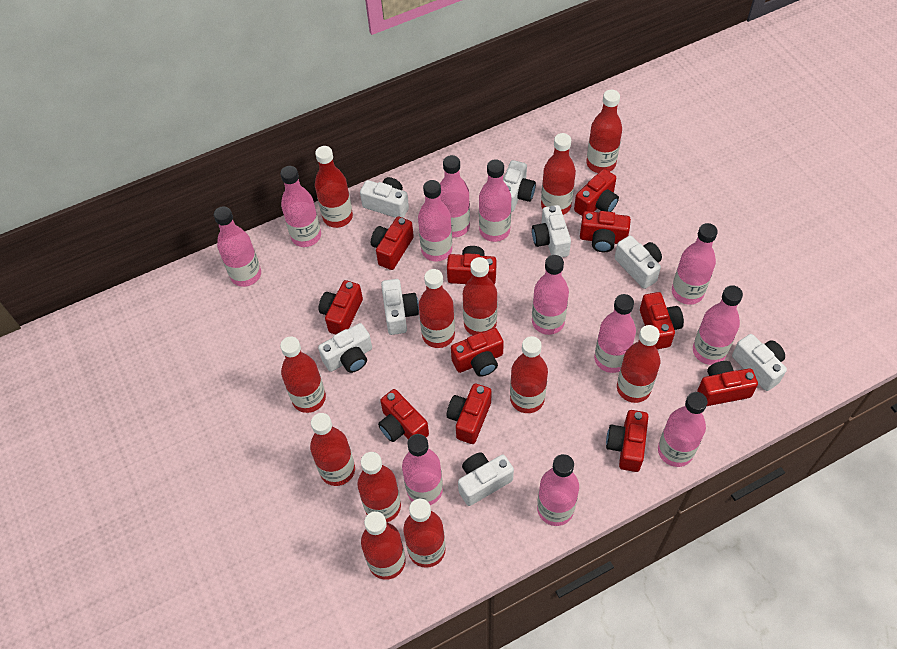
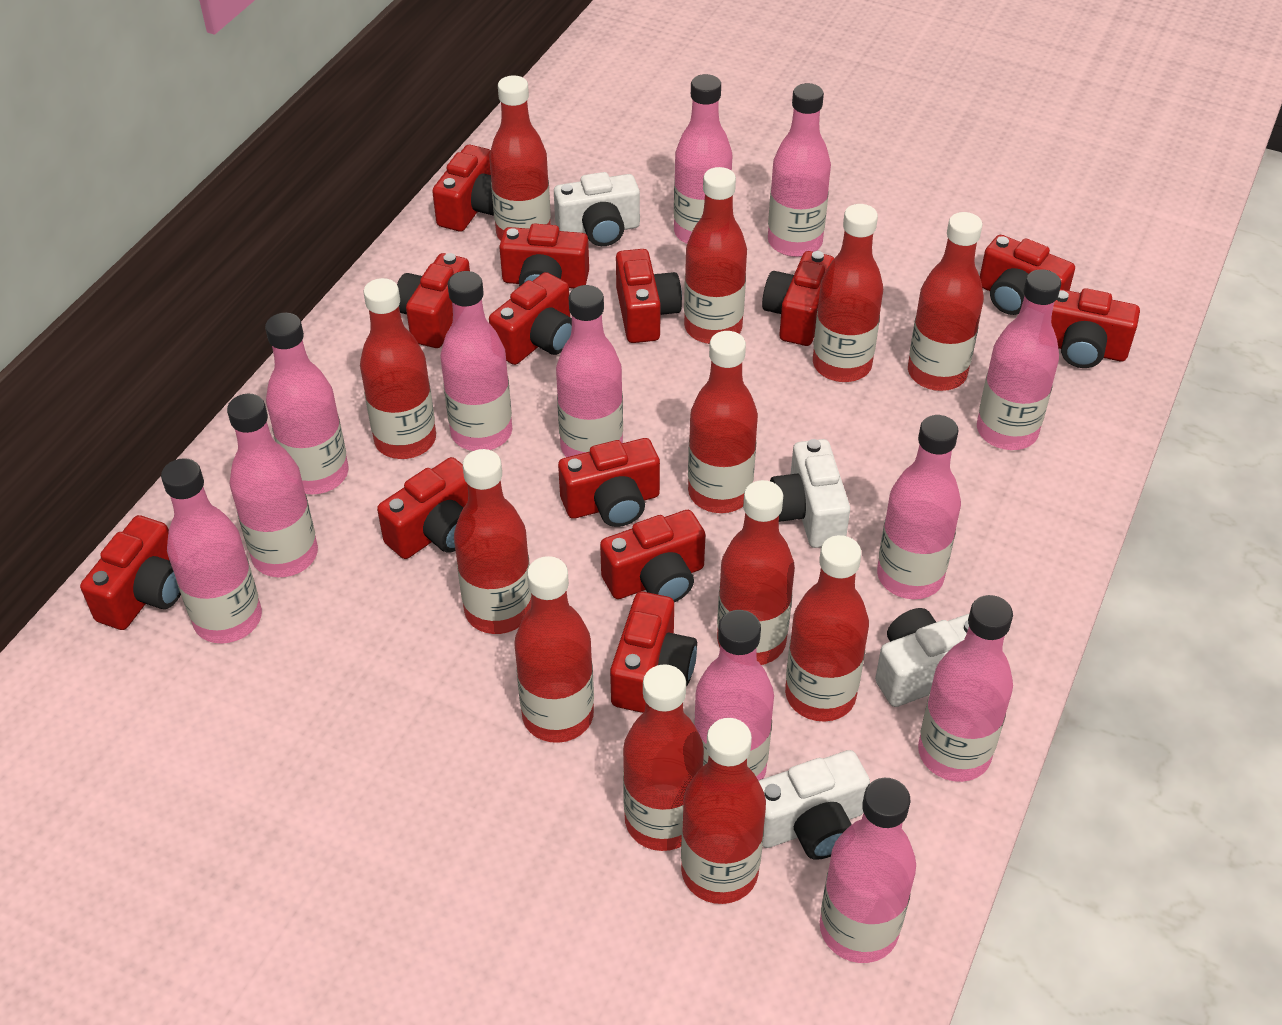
red camera: [319,280,363,335] [371,217,414,270] [378,389,429,442] [447,246,496,285] [447,383,491,444] [451,328,504,377] [574,169,619,216] [580,211,631,252] [606,410,649,472] [640,292,684,349] [697,361,758,406] = 11 -> [80,515,181,630] [377,457,468,559] [397,253,470,348] [432,145,494,232] [489,272,572,365] [499,224,589,289] [558,438,660,527] [600,510,705,602] [610,592,697,713] [616,249,682,343] [762,251,834,346] [980,235,1075,315] [1051,288,1140,368] = 13
white camera: [318,323,372,373] [360,177,409,218] [381,279,419,335] [458,452,514,506] [503,160,536,212] [532,205,571,258] [615,236,662,289] [732,334,787,391] = 8 -> [554,172,640,246] [758,750,870,860] [770,439,850,548] [875,608,969,707] = 4

